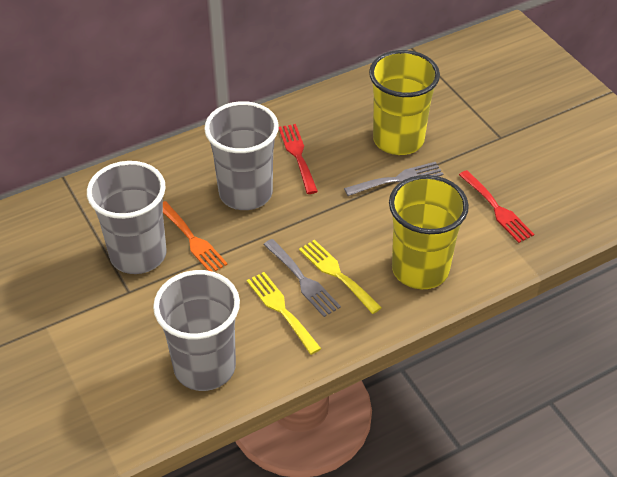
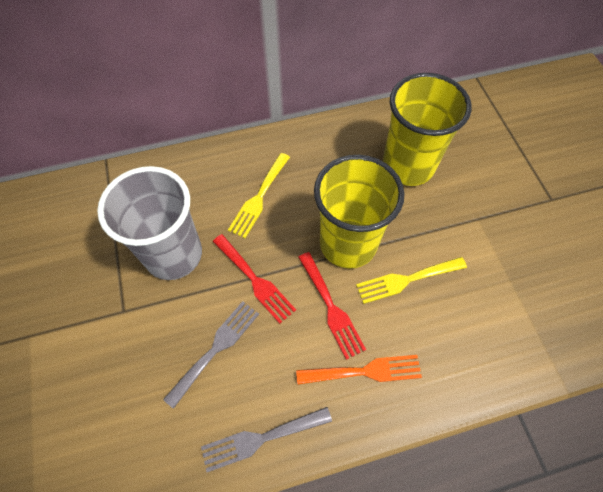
grey cup: [87,161,167,274] [153,270,240,391] [204,101,279,210] = 3 -> [97,166,202,280] = 1

